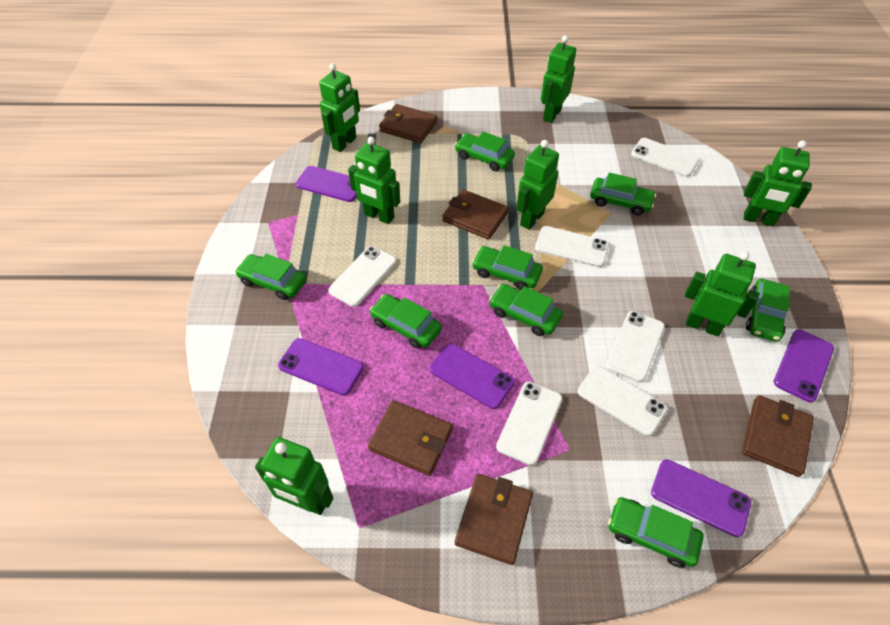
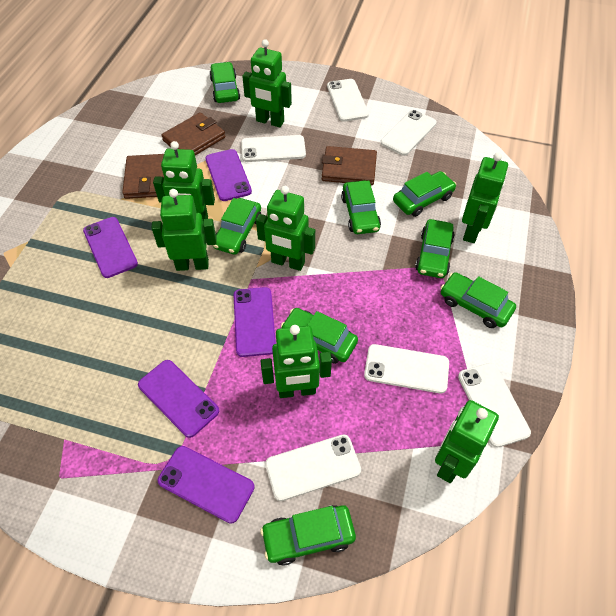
brown wallet: [368,400,453,476] [379,104,437,143] [442,189,509,240] [455,474,533,565] [742,395,814,477] = 5 -> [122,154,164,199] [161,112,225,155] [322,146,377,185] = 3

